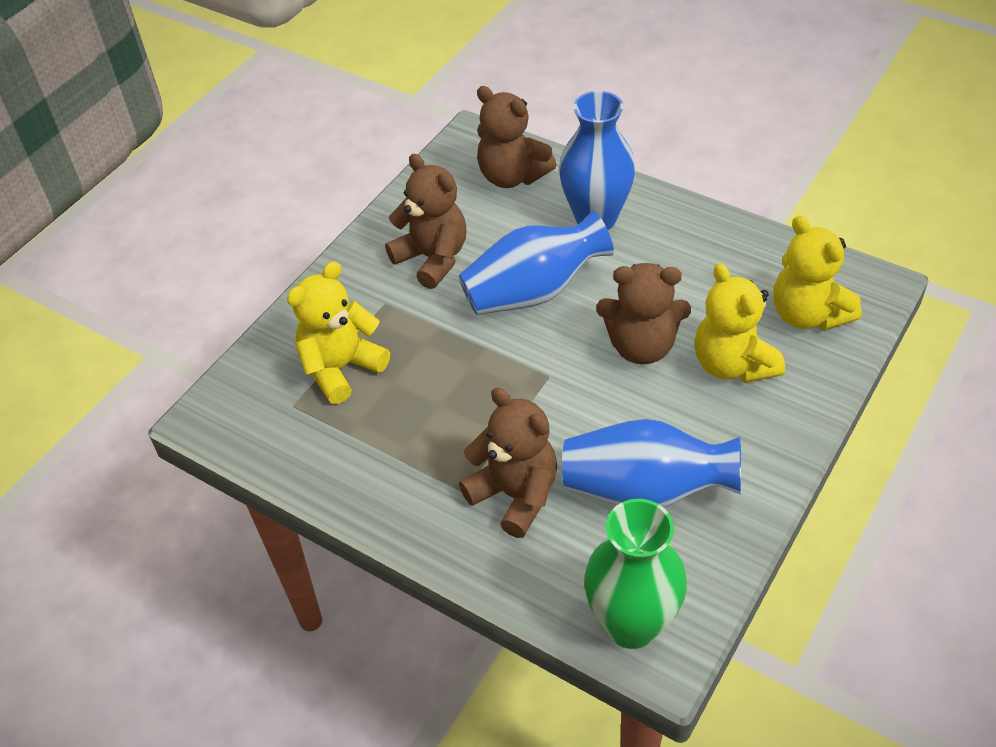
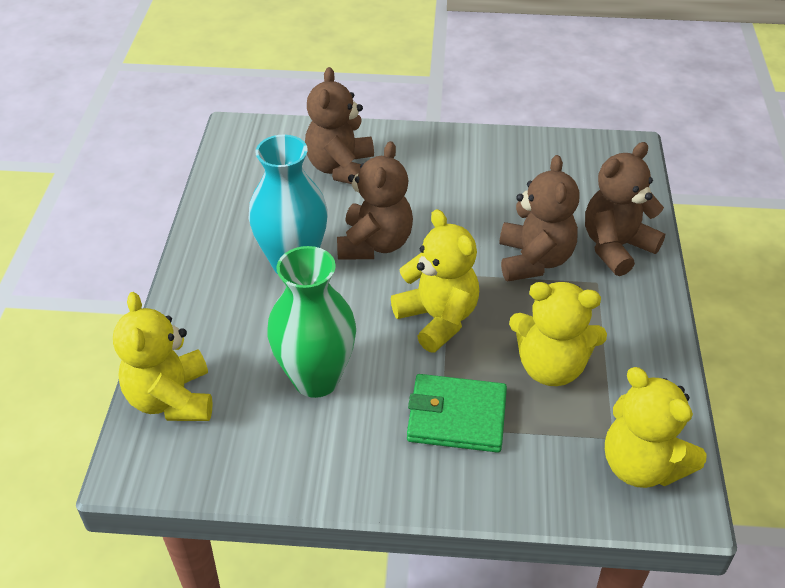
blue vase: [459,211,614,315] [559,91,636,230] [562,419,741,508] = 3 -> none = 0
green wallet: none = 0 -> [407,374,507,453] = 1
turquoise vase: none = 0 -> [249,135,328,274] = 1
yellow teddy bear: [287,261,390,404] [694,263,785,383] [773,216,862,331] = 3 -> [113,292,213,421] [391,209,479,352] [509,282,607,386] [605,367,707,488] = 4

